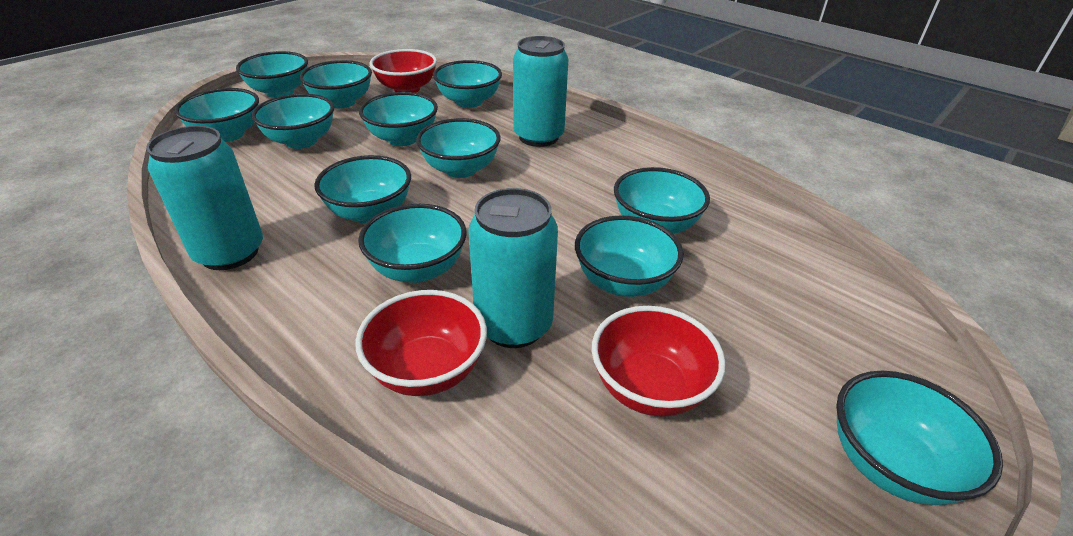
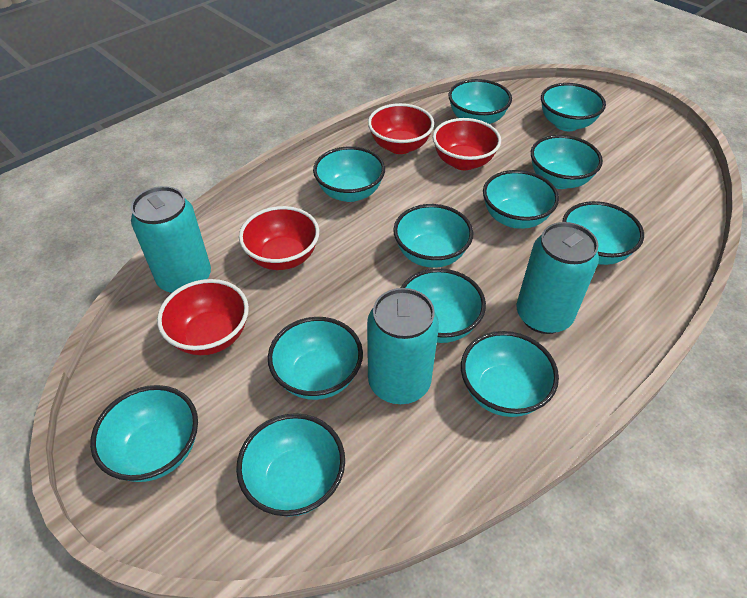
red bowl: [355,290,487,396] [370,49,437,93] [592,306,726,417] = 3 -> [157,279,249,355] [239,206,319,270] [368,103,434,154] [433,118,501,170] = 4

